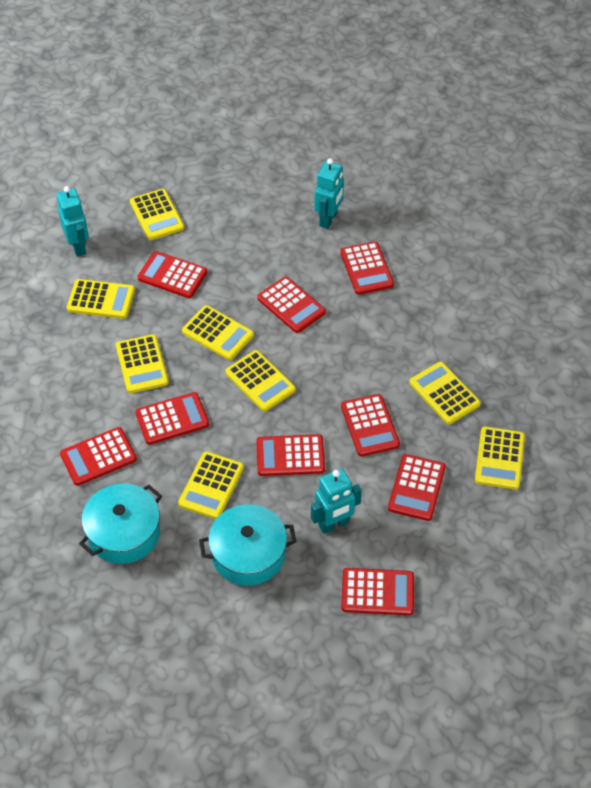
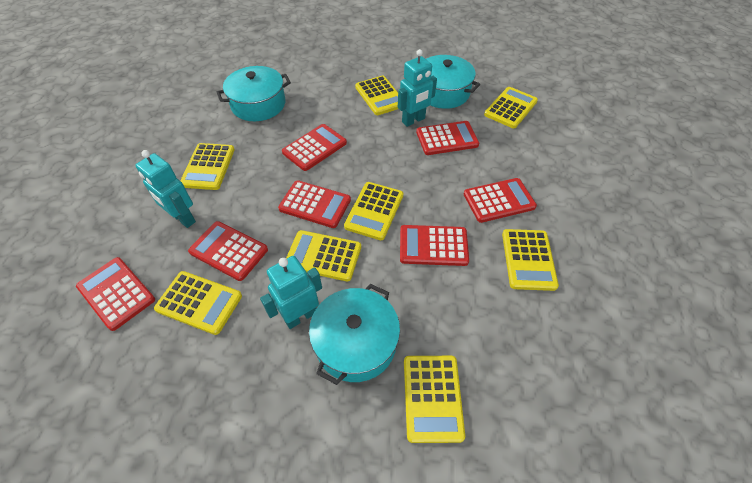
red calculator: [60,427,137,486] [135,392,209,445] [138,251,207,298] [256,434,325,476] [257,277,326,333] [340,241,394,295] [341,394,400,457] [341,568,414,615] [388,454,446,521] = 9 -> [76,257,155,331] [188,221,268,281] [278,180,351,228] [282,124,347,171] [400,225,469,266] [416,121,479,155] [464,178,537,223] = 7
turquoise pot: [79,484,162,564] [199,504,296,586] = 2 -> [217,66,291,121] [309,284,400,385] [426,55,480,109] = 3

